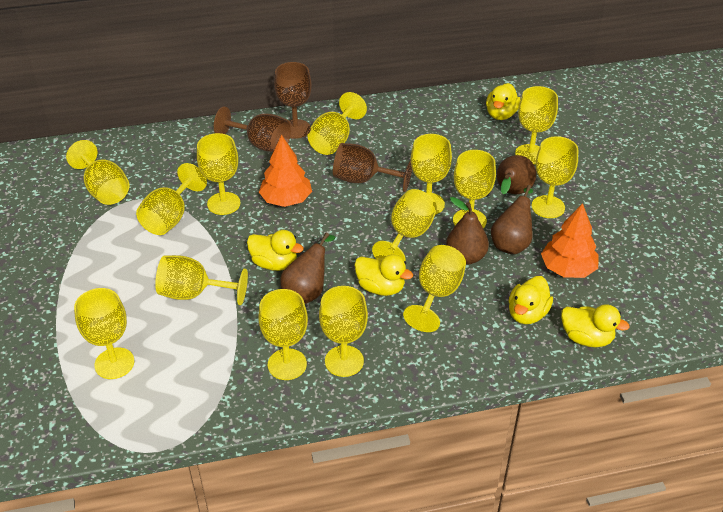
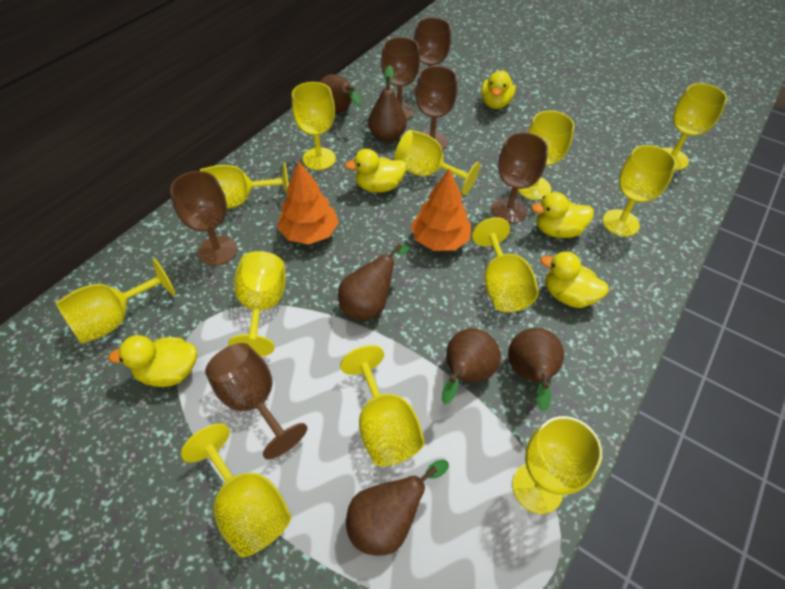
brown goblet: [214,107,291,152] [274,62,312,139] [333,143,412,192] = 3 -> [170,171,237,266] [205,343,307,460] [381,37,420,120] [414,17,451,94] [416,66,457,150] [491,132,548,223] = 6
brown pear: [280,232,335,304] [446,197,489,265] [491,185,533,254] [497,155,536,195] = 4 -> [320,74,362,114] [338,243,410,321] [346,460,449,556] [368,65,407,142] [442,328,501,404] [508,328,564,412] = 6
yellow goblet: [66,140,129,205] [74,288,134,379] [136,163,207,235] [155,255,248,305] [197,133,241,215] [258,289,308,380] [308,92,367,155] [319,286,368,377] [372,189,437,261] [403,245,466,332] [411,134,452,215] [453,150,496,228] [515,86,558,165] [532,136,578,218] = 14 -> [56,259,176,344] [181,423,291,557] [200,163,289,209] [228,251,286,357] [292,82,336,170] [340,345,425,466] [394,130,481,195] [472,217,539,312] [512,416,602,514] [518,111,574,200] [603,145,676,236] [663,83,727,170] = 12

